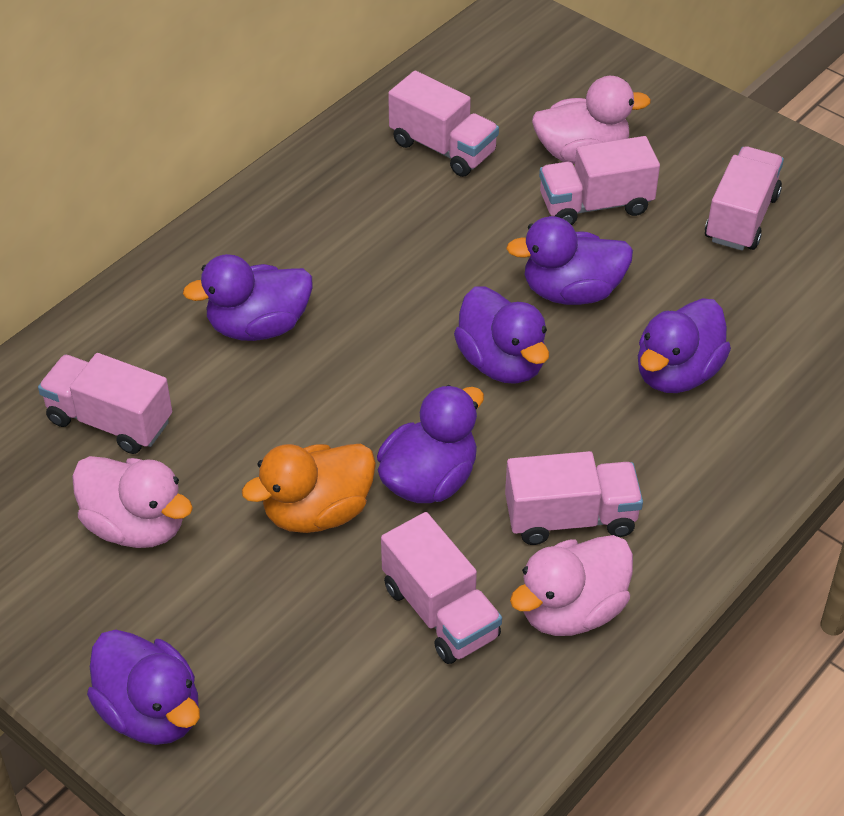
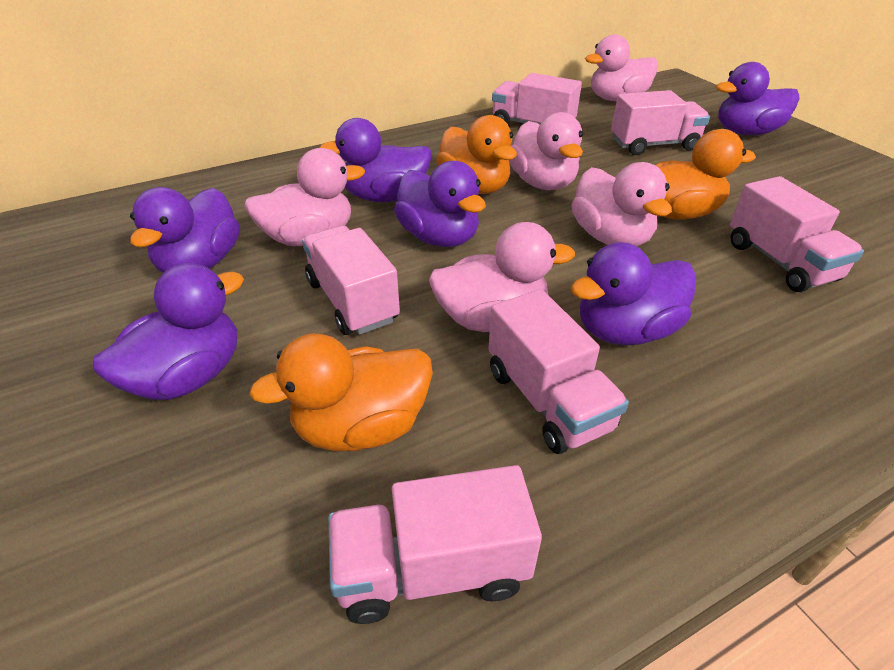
orange duck: [242,444,376,533] = 1 -> [249,334,433,451] [436,115,517,194] [655,129,756,220] = 3
pink duck: [72,456,193,548] [510,535,633,636] [532,76,651,164] = 3 -> [244,148,365,246] [429,222,575,332] [509,112,583,190] [571,162,672,246] [585,34,658,101] = 5

